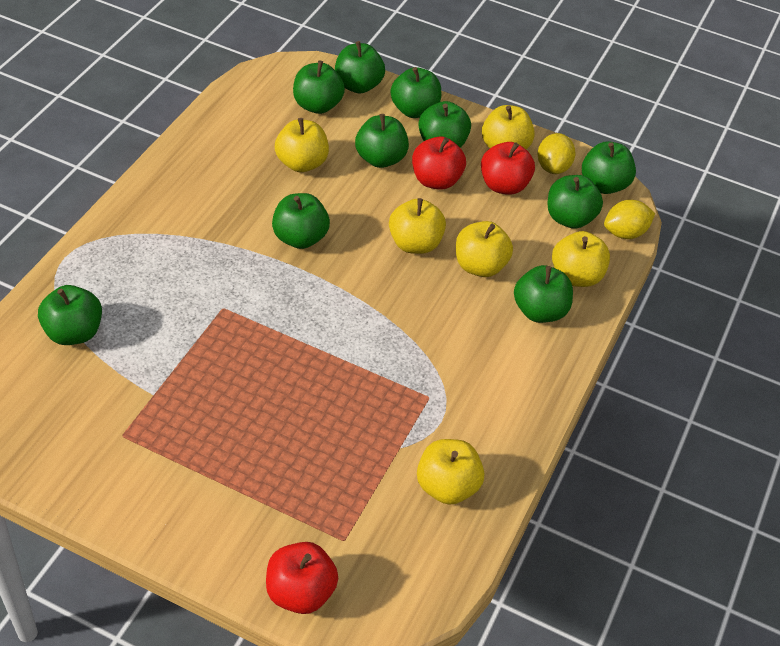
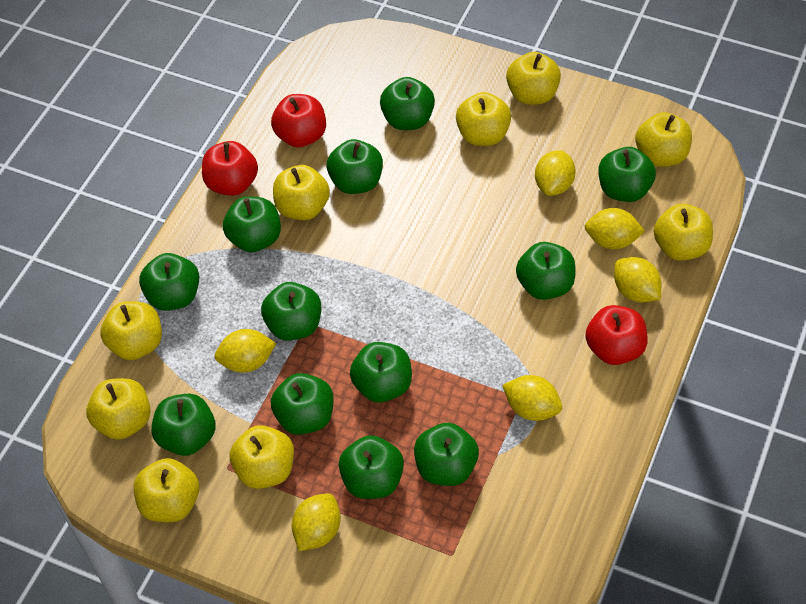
green apple: [38,285,102,345] [272,193,330,249] [293,60,345,114] [335,41,385,94] [355,114,409,168] [390,67,441,118] [418,101,471,148] [514,265,573,323] [547,175,603,229] [582,141,636,194] = 10 -> [139,253,199,311] [151,394,216,456] [223,196,281,253] [261,282,321,341] [271,373,334,435] [327,139,383,194] [339,435,404,499] [350,342,412,403] [380,77,435,130] [414,423,479,486] [516,242,575,300] [598,147,656,202] = 12
yellow apple: [275,118,329,172] [389,198,446,254] [417,439,484,505] [456,221,513,277] [482,105,535,149] [552,231,610,287] = 6 -> [86,378,151,440] [100,301,162,360] [134,458,199,522] [230,425,294,489] [273,165,330,220] [456,92,511,146] [506,52,561,105] [635,112,692,167] [654,204,713,261] = 9
yellow lemon: [537,133,576,174] [604,200,655,239] = 2 -> [214,329,277,373] [292,493,341,551] [503,375,562,421] [535,150,576,196] [585,208,645,249] [614,257,661,302] = 6

